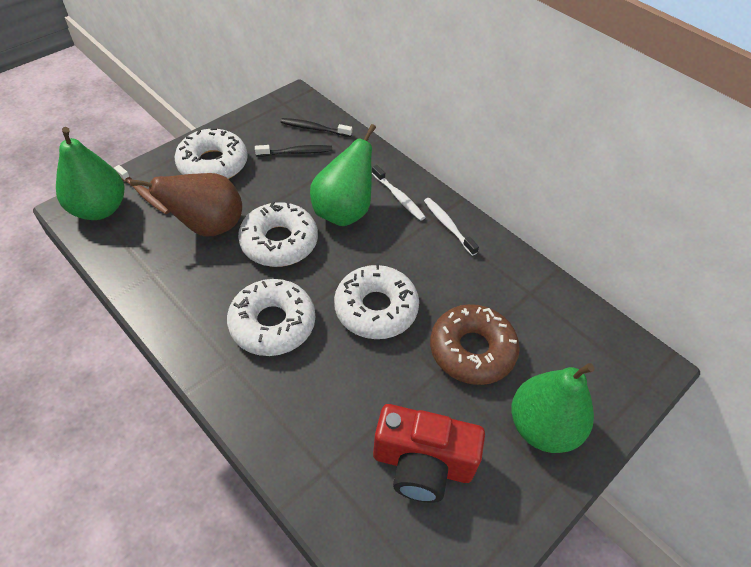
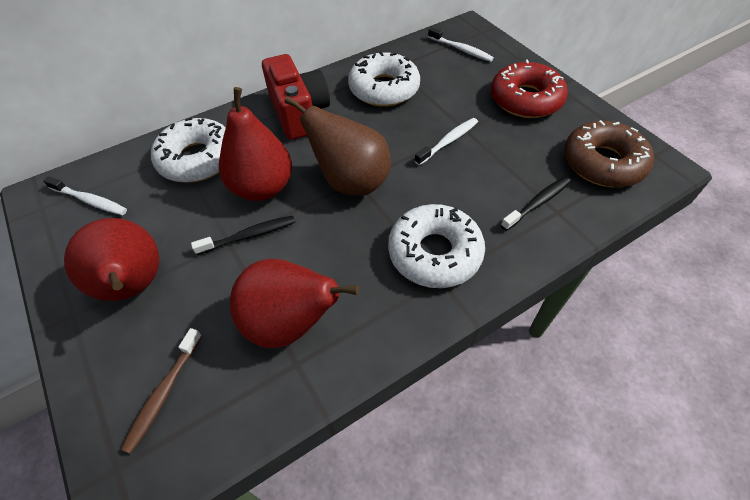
green pear: [56,127,125,220] [310,124,376,226] [511,363,594,453] = 3 -> none = 0
red donut: none = 0 -> [491,59,568,118] = 1
red pear: none = 0 -> [64,218,159,301] [219,87,292,201] [230,259,359,348] = 3
white donut: [174,128,248,179] [227,279,315,356] [238,201,318,267] [334,264,419,339] = 4 -> [151,117,226,183] [348,51,420,107] [388,204,485,288] = 3
white toothbrush: [372,165,426,221] [424,198,479,256] = 2 -> [43,176,127,215] [415,118,478,165] [428,27,494,62] = 3

